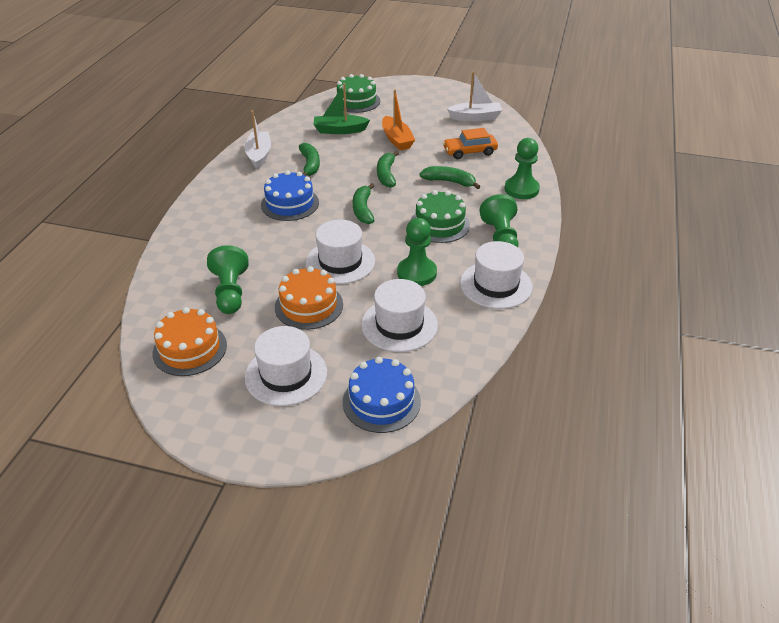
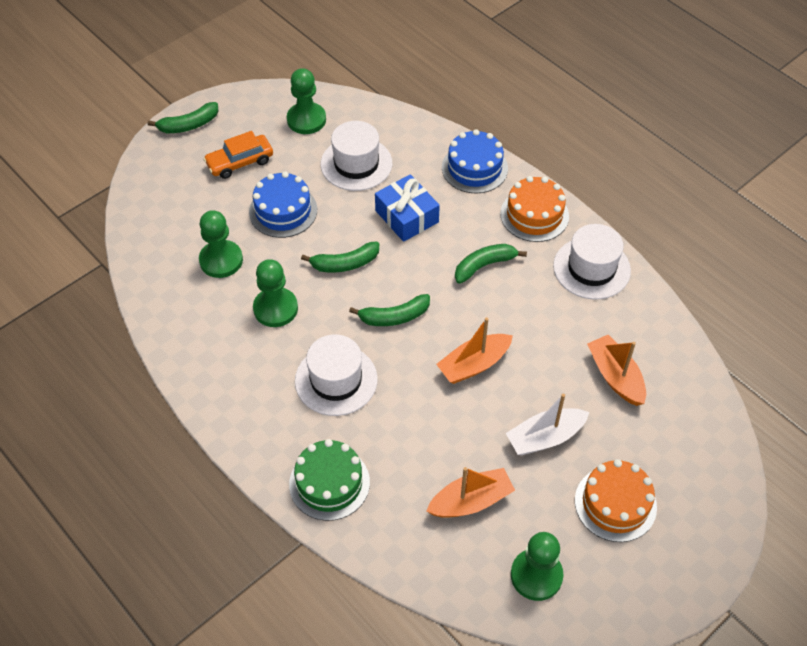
blue gift: none = 0 -> [375,174,440,242] = 1
green boat: [313,83,370,134] = 1 -> none = 0
green cake: [333,74,380,113] [410,190,470,243] = 2 -> [289,439,370,521] = 1
orange boat: [382,89,415,150] = 1 -> [426,467,515,518] [436,317,513,384] [587,335,646,406] = 3
white boat: [244,110,271,169] [447,71,503,121] = 2 -> [506,394,589,455] = 1
white hat: [245,326,327,406] [306,220,375,284] [361,279,438,352] [460,241,533,309] = 4 -> [295,334,378,416] [321,121,392,191] [553,224,631,299] = 3

